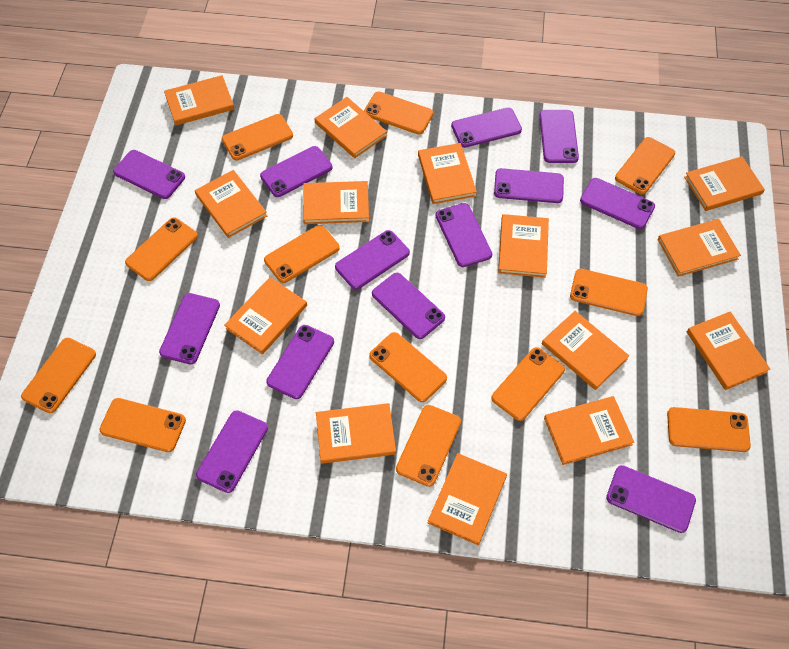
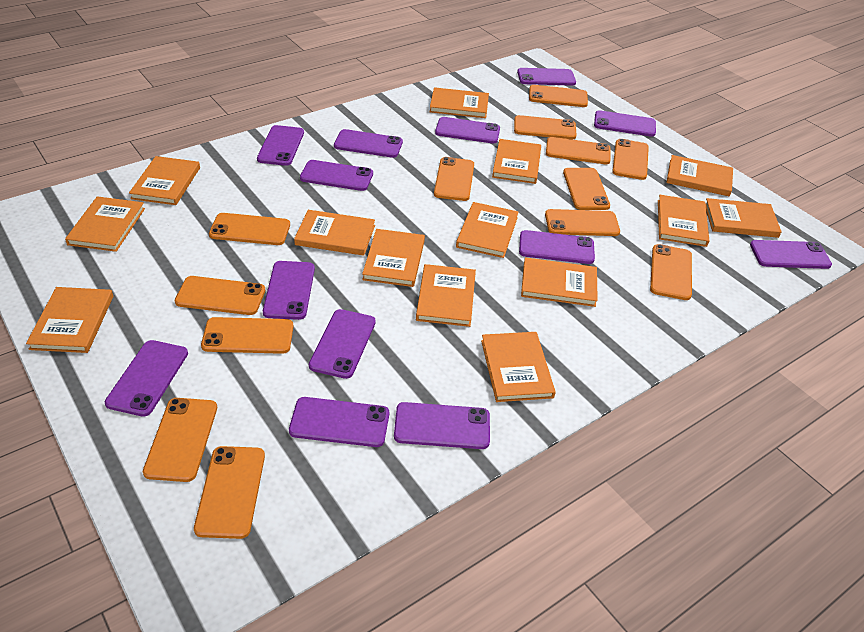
orange phone: [21,338,96,413] [99,398,186,452] [125,217,198,281] [222,114,293,161] [264,225,340,283] [364,91,434,134] [369,332,447,402] [396,405,461,487] [491,347,565,421] [570,269,648,316] [615,137,675,195] [667,407,751,452] = 12 -> [143,398,217,482] [175,276,265,315] [194,446,265,539] [201,317,294,354] [209,213,290,245] [434,157,474,201] [514,115,577,139] [529,85,588,107] [545,209,620,236] [546,137,611,164] [563,168,610,210] [612,139,649,180] [650,244,692,300] = 13

